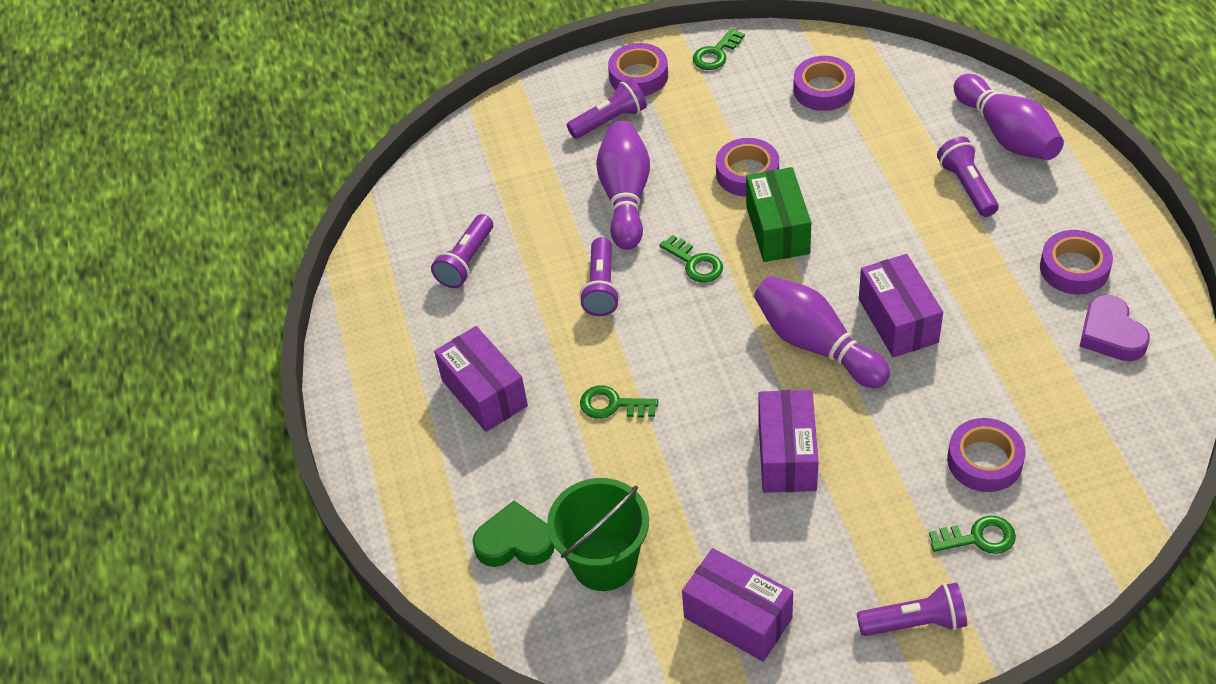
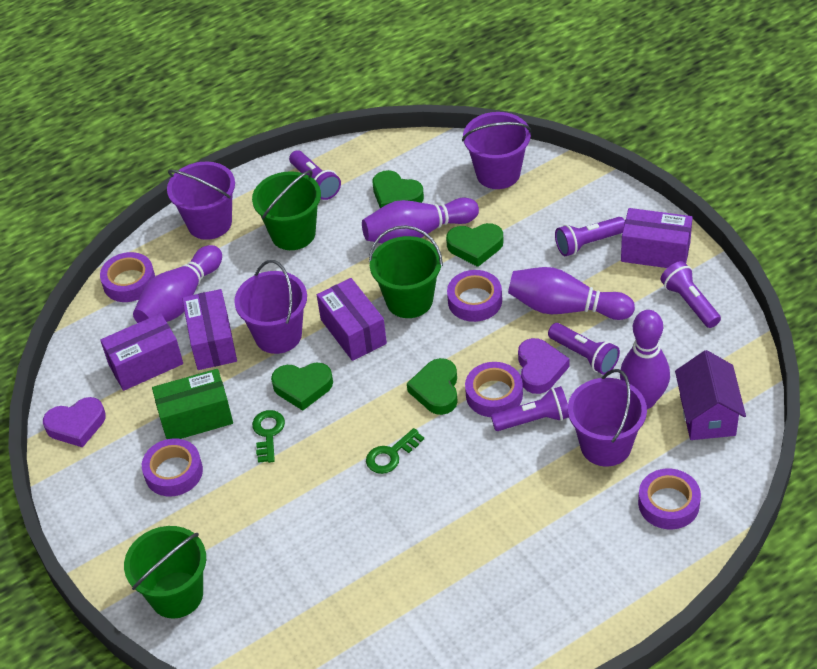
green bucket: [547,478,649,591] = 1 -> [124,526,206,619] [252,170,321,250] [369,225,443,318] = 3
green heart: [472,501,555,567] = 1 -> [271,363,333,411] [373,170,424,208] [407,358,458,415] [446,223,504,267] = 4
green key: [580,385,658,419] [660,235,723,283] [693,28,745,70] [929,516,1016,554] = 4 -> [252,410,285,463] [366,428,424,474] = 2
purple bowling pin: [596,121,650,250] [754,276,890,388] [954,74,1064,160] = 3 -> [133,245,222,323] [362,198,479,244] [508,267,635,320] [620,310,670,409] = 4
purple bucket: none = 0 -> [167,162,235,240] [234,260,307,354] [462,112,532,189] [568,369,647,466] = 4
purple heart: [1079,295,1150,361] = 1 -> [43,397,106,448] [518,338,569,394] = 2
purple house: none = 0 -> [675,350,746,440] = 1

